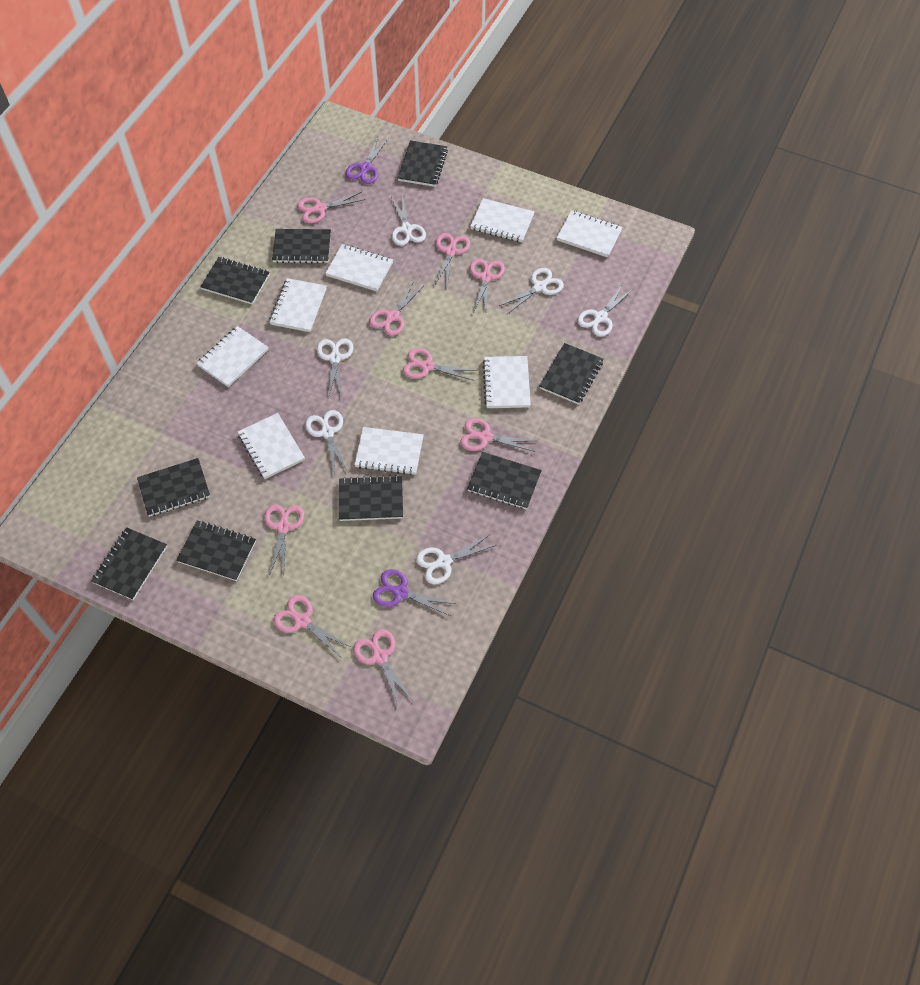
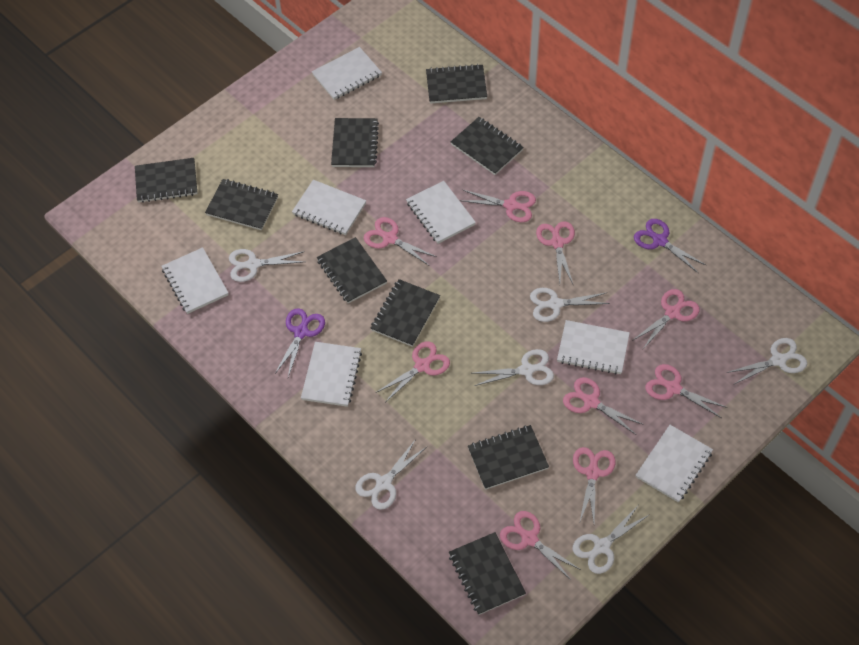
white notebook: [196,326,269,387] [238,413,305,479] [270,278,327,332] [325,244,393,291] [354,427,423,475] [470,198,535,242] [483,356,531,408] [557,210,622,258] = 8 -> [161,247,228,314] [292,180,366,235] [301,342,362,407] [312,47,382,100] [406,181,476,244] [557,320,630,375] [636,425,713,503] = 7

